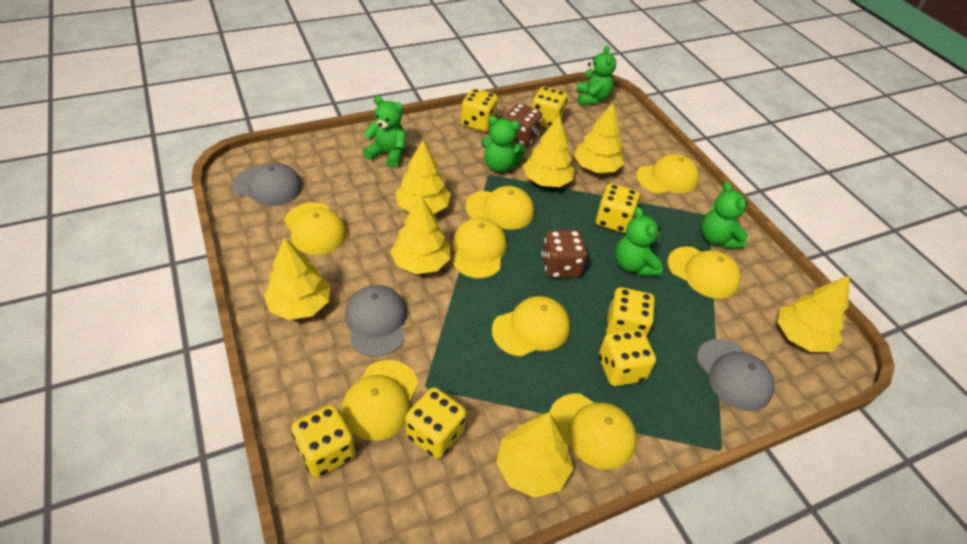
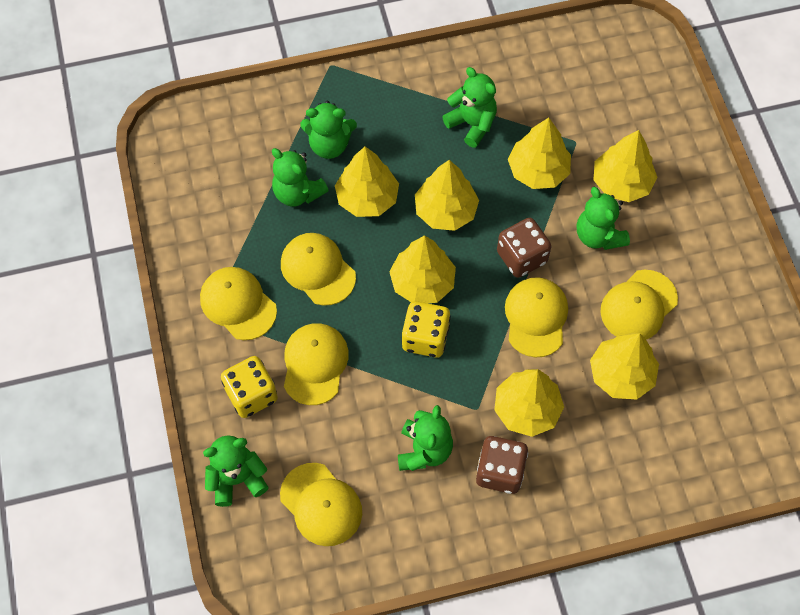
green teddy bear: [363,96,406,168] [481,116,526,173] [576,45,616,106] [615,207,662,276] [701,182,748,248] = 5 -> [203,435,269,507] [272,148,329,207] [300,101,357,159] [398,405,453,471] [442,67,497,148] [577,187,630,250] = 6
grey cap: [232,163,302,206] [345,285,407,357] [697,339,774,411] = 3 -> none = 0
yellow cap: [284,203,347,255] [342,360,419,440] [453,218,507,278] [466,186,534,230] [492,296,570,357] [549,394,637,469] [636,154,699,194] [668,246,741,299] = 8 -> [200,267,277,340] [280,463,362,546] [281,233,356,305] [284,323,349,405] [505,277,568,357] [600,270,678,339] = 6
yellow dice: [291,404,356,478] [405,387,466,459] [461,89,498,132] [532,86,567,128] [596,183,640,233] [599,329,656,386] [606,287,655,337] = 7 -> [221,356,278,418] [402,301,451,358] = 2

